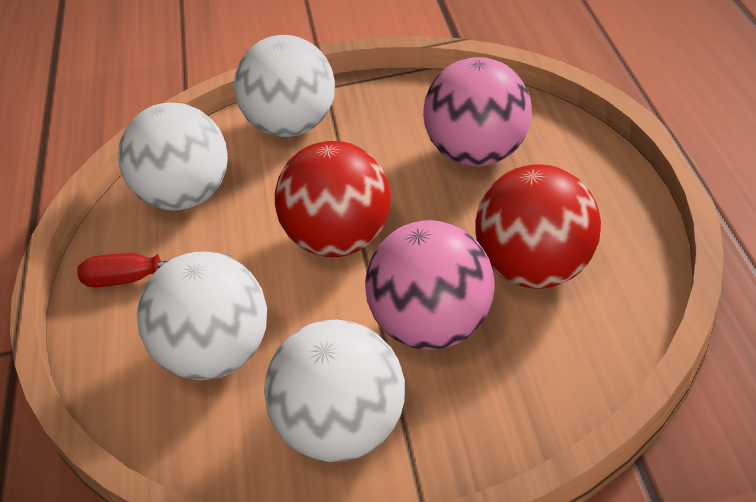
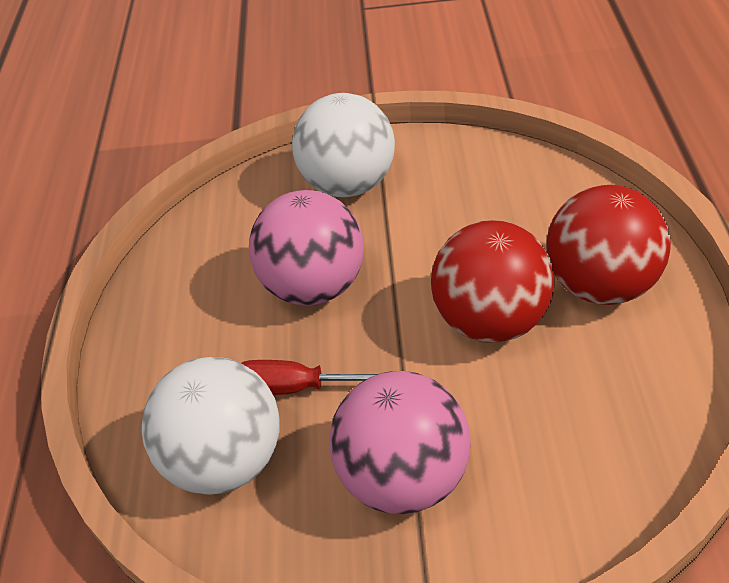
white ball: [118,103,228,211] [137,252,267,380] [234,35,335,137] [264,320,405,462] = 4 -> [142,357,280,495] [292,93,395,197] = 2

